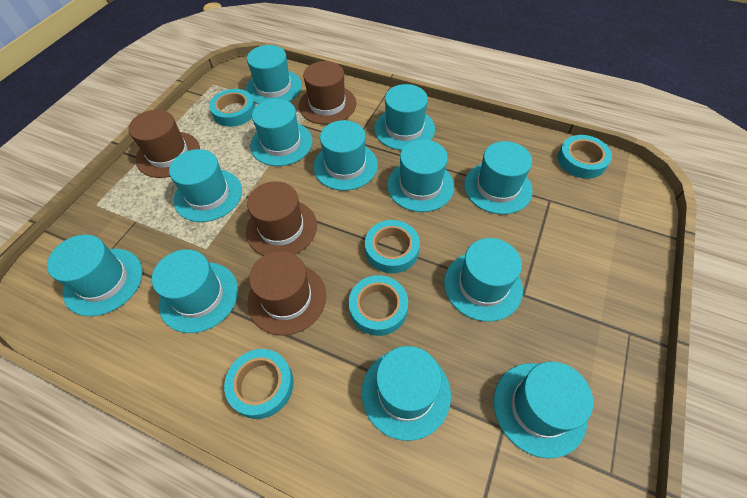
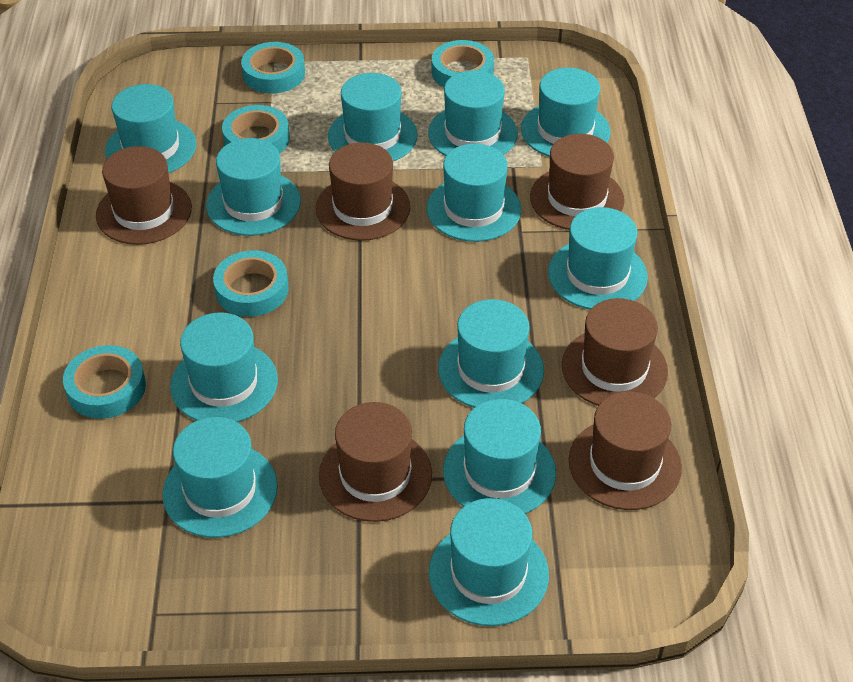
brown hat: [128,110,200,178] [246,181,317,256] [247,251,326,335] [299,61,356,125] = 4 -> [96,146,192,245] [316,142,410,241] [319,402,432,522] [530,134,624,230] [562,298,668,406] [569,391,682,510] = 6

